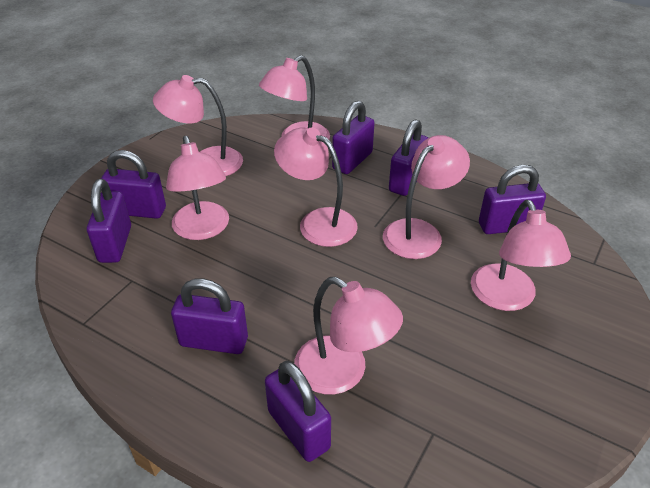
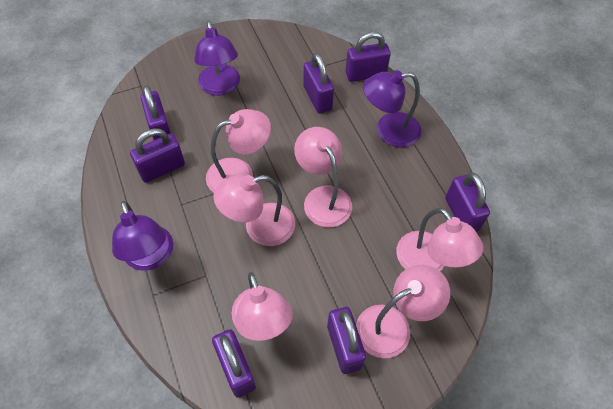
pink lamp: [153,75,243,176] [166,136,229,240] [259,55,330,139] [274,128,358,247] [294,277,403,394] [383,135,470,259] [471,200,571,311] = 7 -> [206,109,271,193] [213,175,295,246] [232,272,293,341] [294,127,352,227] [356,265,450,358] [396,208,483,271] = 6
purple lamp: none = 0 -> [112,201,173,271] [194,21,240,96] [363,70,421,147] = 3

